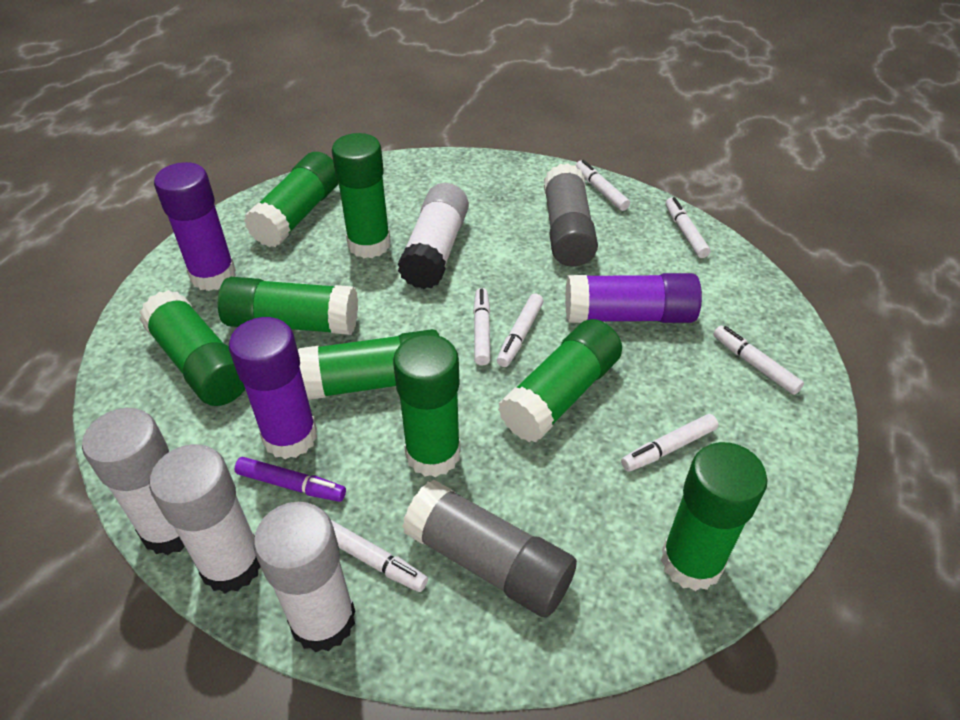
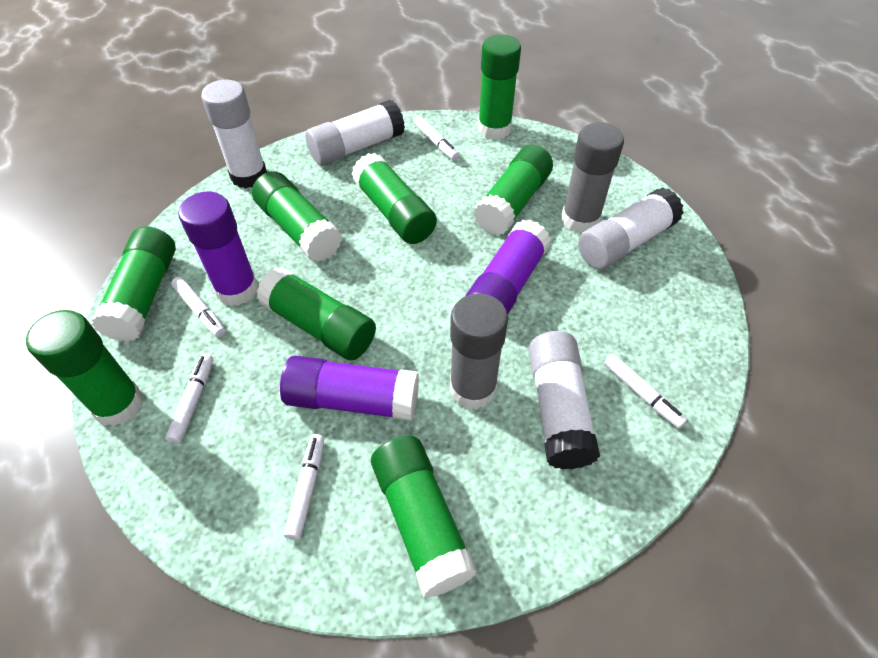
purple marker: [235,457,346,502] = 1 -> none = 0
white marker: [331,520,428,592] [473,288,490,366] [497,294,544,367] [576,160,630,211] [621,414,718,472] [665,197,710,258] [713,326,804,395] = 7 -> [165,354,213,444] [171,277,226,337] [284,434,324,540] [413,116,459,161] [604,354,687,429] = 5

